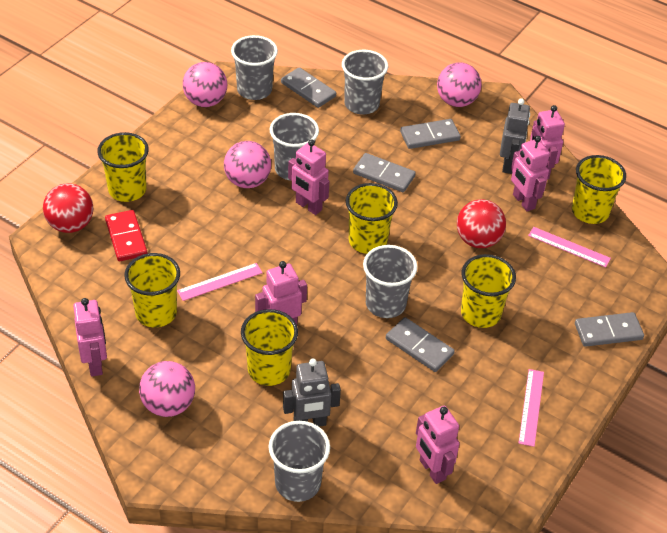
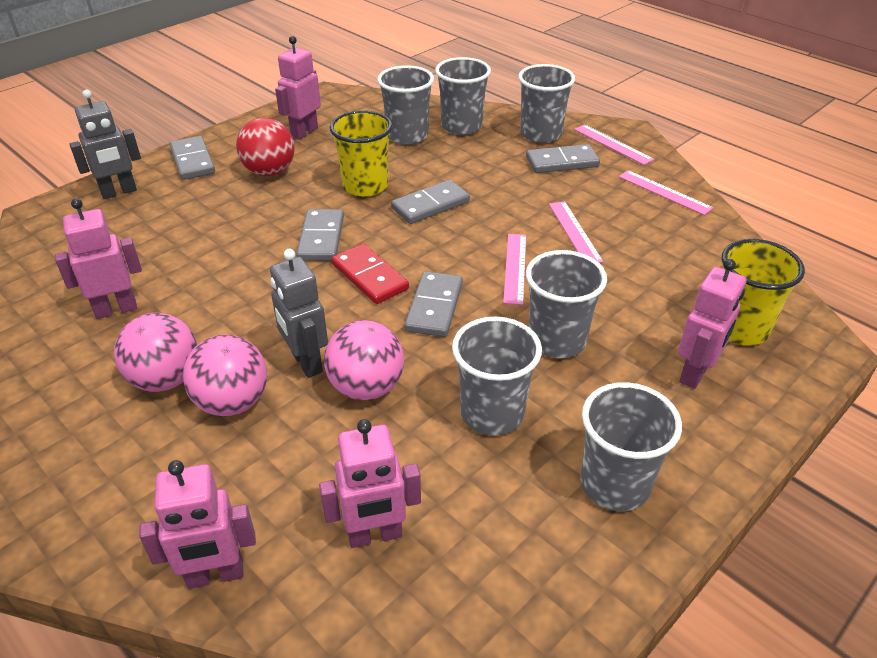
grey cup: [231,35,278,100] [268,421,330,502] [270,113,319,180] [342,50,388,114] [363,245,417,318] = 5 -> [377,65,434,145] [435,57,491,135] [452,317,542,435] [518,64,575,143] [526,250,607,358] [580,382,682,511] = 6
pink ball: [139,361,195,417] [183,62,227,107] [224,141,271,188] [437,62,481,107] = 4 -> [114,313,197,392] [183,335,267,416] [324,320,404,400] = 3
pink robot: [73,298,107,377] [255,261,307,324] [288,139,329,215] [416,406,460,484] [511,136,550,212] [530,105,565,180] = 6 -> [55,198,142,319] [139,460,256,589] [275,36,321,140] [319,419,421,548] [678,259,746,389] = 5
pink ruler: [177,263,263,301] [519,369,544,447] [528,227,611,267] = 3 -> [503,234,526,305] [549,201,603,263] [574,124,654,165] [619,170,714,215] = 4
red ball: [43,183,93,233] [457,199,506,248] = 2 -> [236,118,295,176] = 1
yellow cup: [97,132,149,202] [124,253,180,327] [241,309,298,386] [346,183,398,254] [461,254,516,328] [572,155,626,224] = 6 -> [330,110,392,197] [722,239,805,345] = 2

